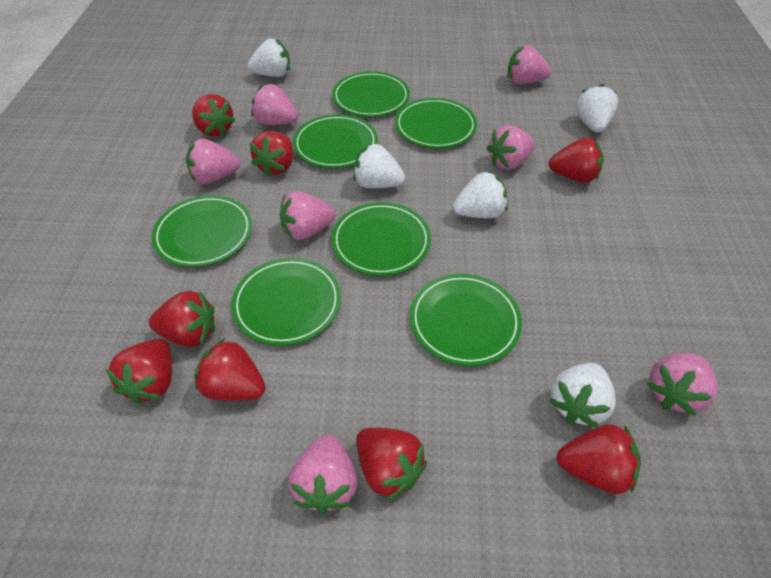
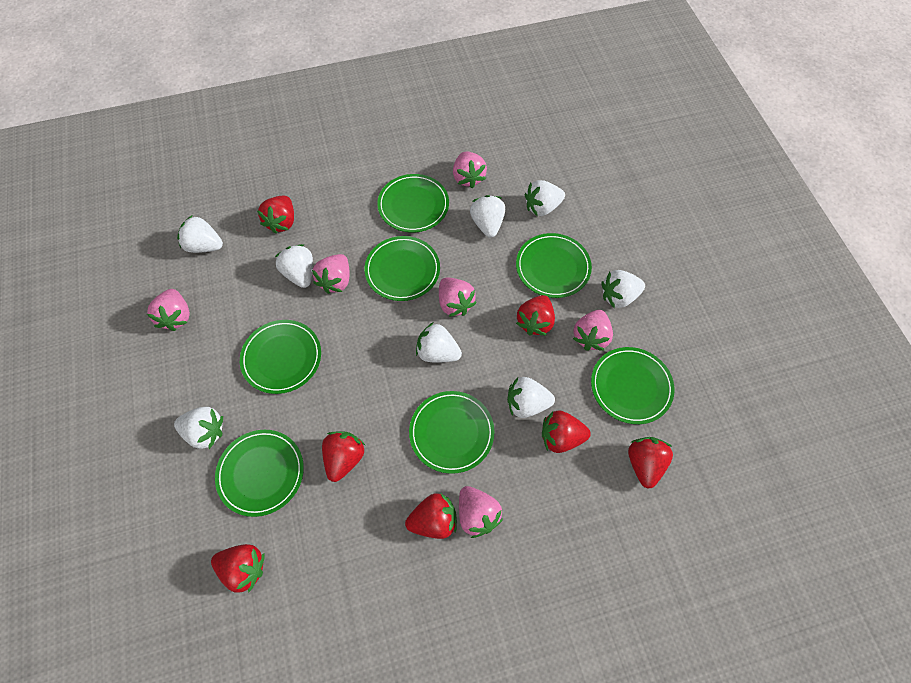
pink strawberry: [186,139,241,184] [251,84,298,125] [280,191,336,240] [288,434,358,514] [487,125,535,170] [507,45,551,84] [647,353,717,416] = 7 -> [147,289,190,331] [312,254,350,294] [439,278,477,317] [453,152,487,188] [459,486,503,538] [573,310,613,351] = 6
red strawberry: [105,339,172,404] [149,291,215,347] [192,94,235,136] [194,338,266,401] [250,131,293,176] [356,428,427,501] [549,137,604,183] [557,424,641,494] = 8 -> [211,544,265,593] [257,196,294,234] [322,431,365,482] [405,493,457,539] [516,295,555,336] [542,410,591,453] [628,437,673,488] = 7
white strawberry: [248,39,290,77] [353,143,405,188] [453,171,508,218] [549,363,616,428] [576,84,618,132] = 5 -> [174,407,223,449] [177,216,223,253] [275,244,313,288] [416,322,462,362] [470,195,505,238] [507,377,555,418] [525,180,565,216] [601,270,645,308] = 8

